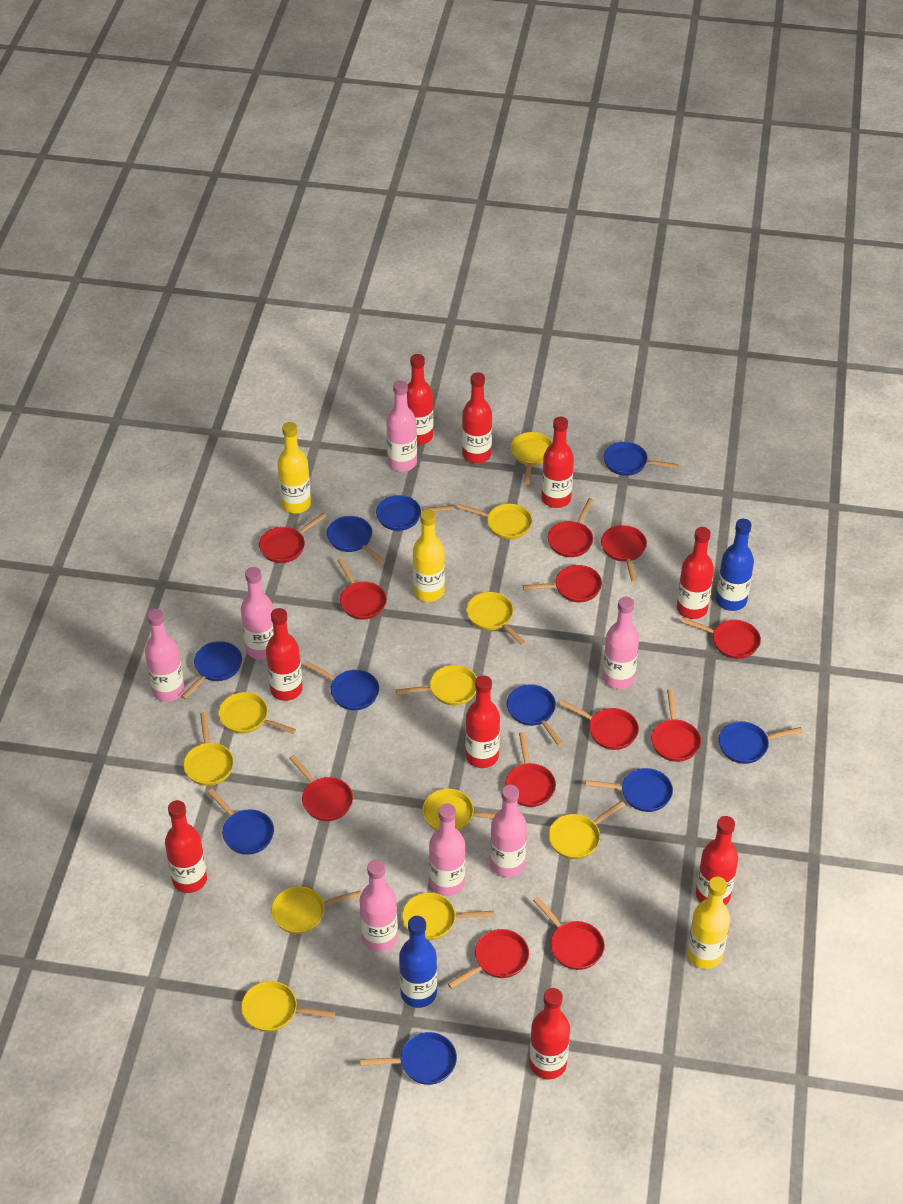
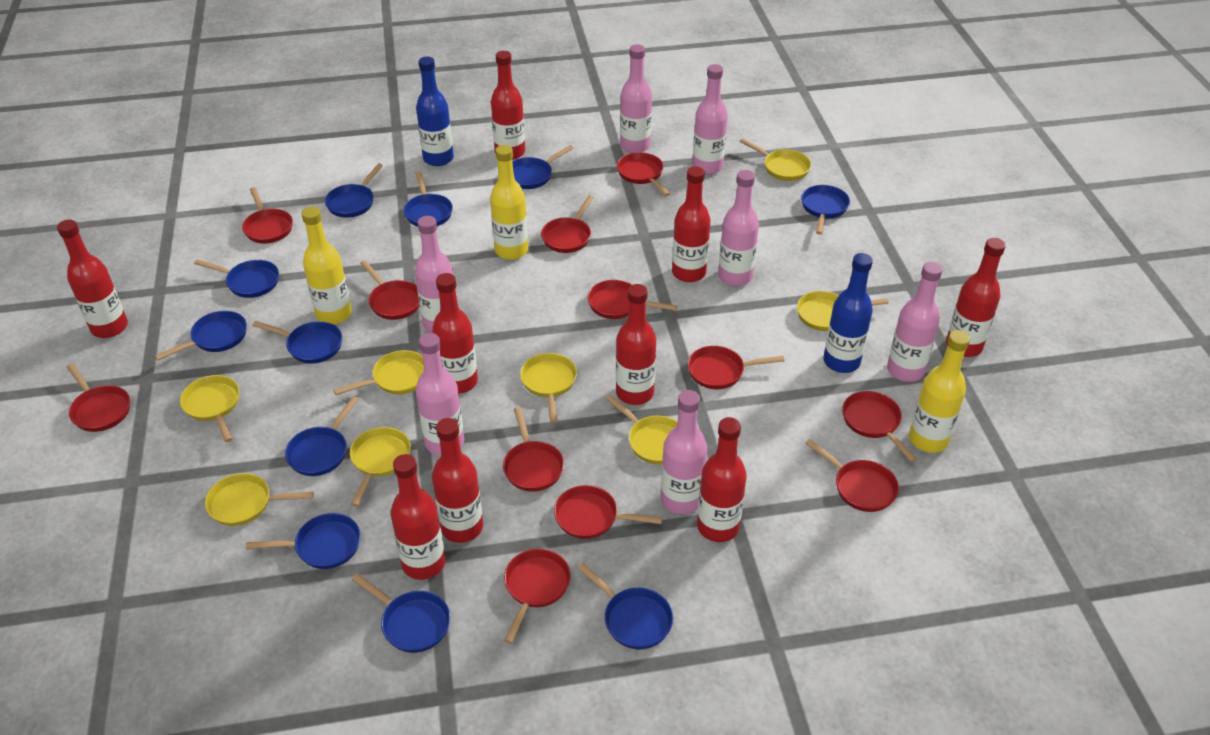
blue pan: [181,641,242,699] [208,789,274,855] [304,661,379,710] [327,516,385,564] [360,1032,457,1085] [376,495,453,531] [507,684,563,746] [586,768,673,812] [604,442,679,476] [719,721,803,764] = 10 -> [155,311,247,361] [194,259,279,298] [246,513,361,569] [252,321,342,364] [285,396,358,476] [325,163,383,218] [352,574,451,653] [404,171,453,227] [512,145,574,189] [577,563,673,649] [801,185,850,235] = 11
yellow pan: [183,712,234,786] [218,692,296,734] [241,981,335,1032] [271,886,361,934] [396,665,477,705] [402,892,494,940] [422,789,496,831] [457,504,532,539] [466,592,526,646] [511,432,552,484] [548,801,625,859] = 11 -> [180,375,239,442] [205,473,314,526] [334,350,424,395] [350,427,411,507] [520,353,577,423] [606,394,678,464] [740,138,811,181] [797,291,889,331] = 8

